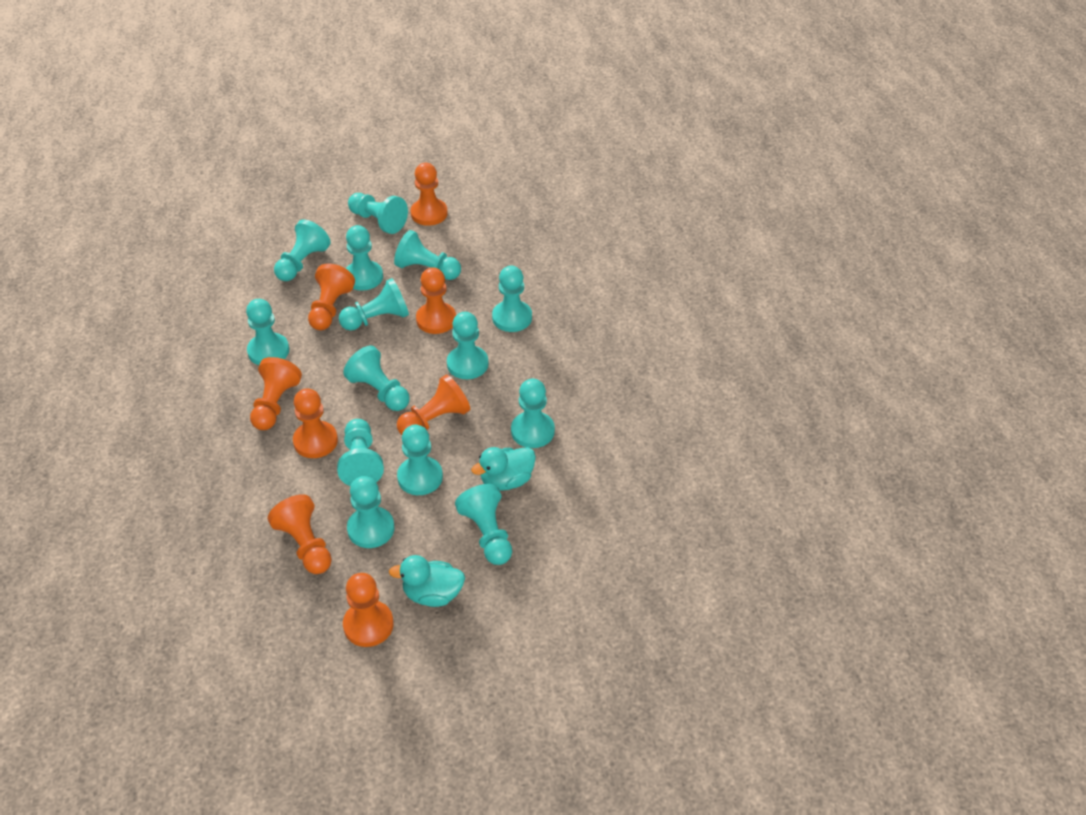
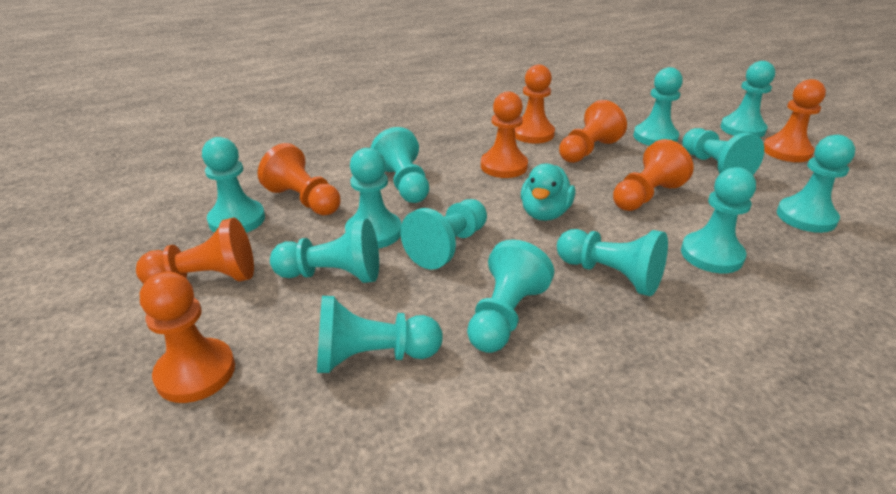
turquoise duck: [389,555,465,607] [471,447,536,491] = 2 -> [521,164,575,221] = 1
turquoise pawn: [246,299,289,365] [274,219,331,281] [337,419,384,486] [339,278,409,331] [343,346,410,411] [346,225,383,291] [347,476,395,548] [348,193,408,234] [394,230,461,280] [397,425,443,495] [447,312,489,379] [455,484,512,565] [492,266,532,332] [511,379,555,448] = 14 -> [202,137,265,233] [270,218,379,283] [317,296,443,373] [345,148,402,248] [371,127,429,203] [400,199,487,270] [467,239,554,353] [557,229,668,296] [633,67,683,146] [681,167,756,273] [682,128,764,174] [720,61,775,137] [777,135,855,233] = 13

